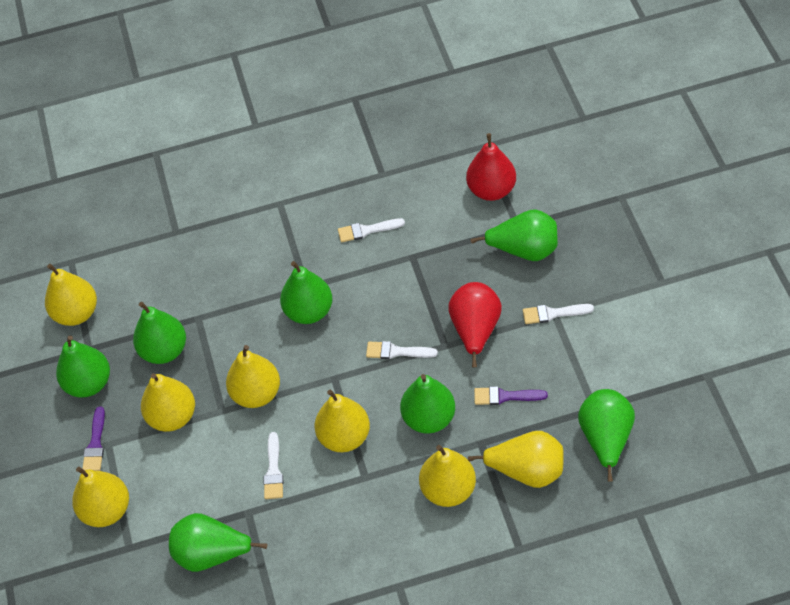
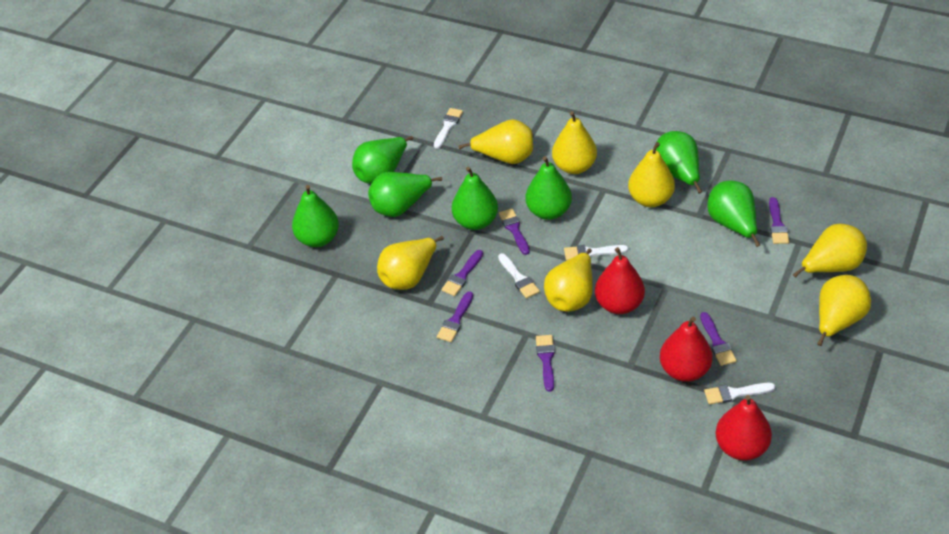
purple brush: [82,406,105,471] [474,386,548,405] = 2 -> [437,291,473,342] [441,250,483,296] [499,209,530,255] [536,335,555,392] [700,312,736,366] [769,197,789,244] = 6
red pear: [448,282,502,367] [466,133,516,201] = 2 -> [595,247,645,314] [660,317,712,382] [716,395,772,461] = 3

